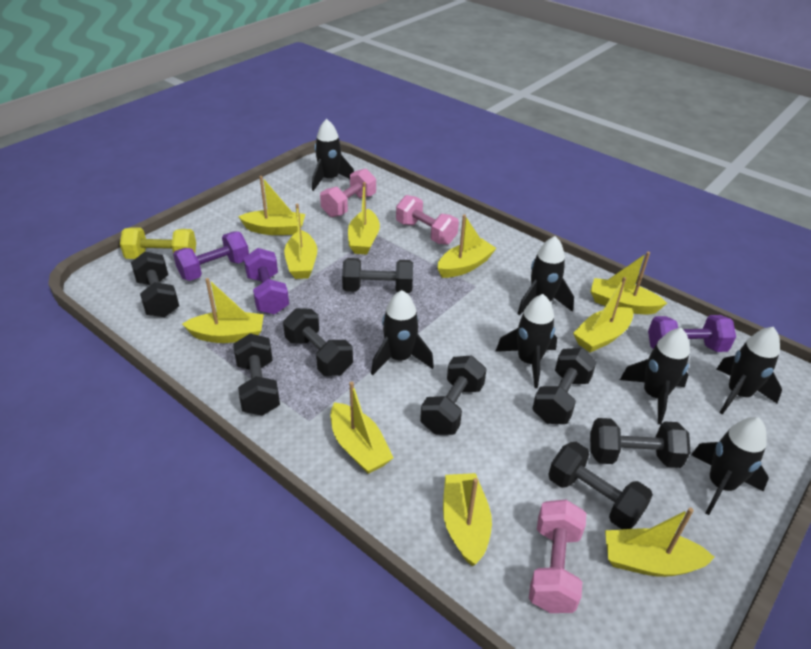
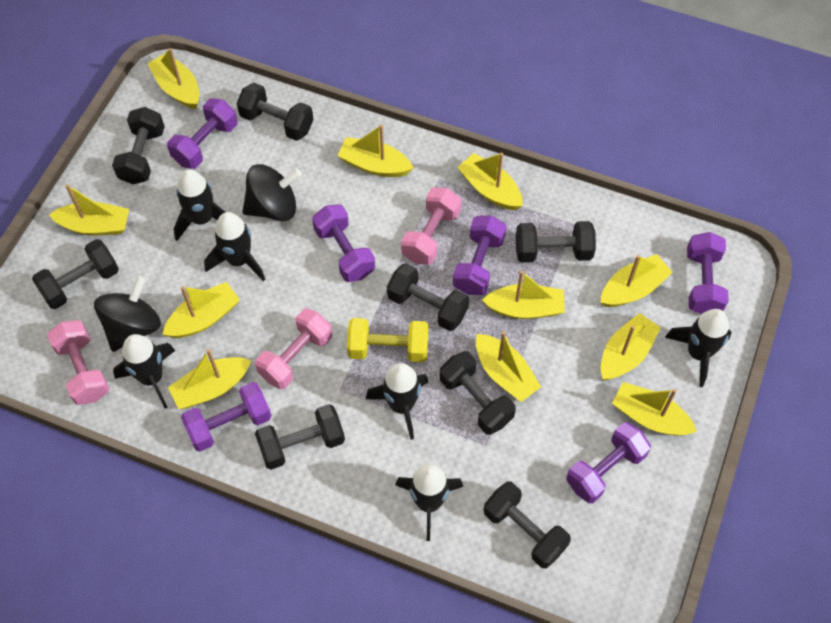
black rocket: [312,119,354,191] [371,290,434,375] [495,294,557,388] [517,236,574,315] [620,328,690,424] [691,417,769,515] [717,327,782,415] = 7 -> [113,334,175,409] [174,169,225,241] [204,212,265,281] [366,363,428,440] [395,464,463,541] [665,309,732,387] = 6
black spinning top: none = 0 -> [94,276,161,352] [242,164,302,221] = 2
purple dumbbell: [173,232,249,281] [244,248,289,314] [648,315,736,352] = 3 -> [167,98,237,169] [181,382,271,452] [312,204,375,282] [453,215,507,295] [566,422,651,503] [687,232,729,314] = 6
yellow boat: [182,278,264,343] [238,176,305,235] [284,204,317,279] [331,382,394,474] [348,182,380,255] [437,214,497,278] [443,473,492,566] [573,277,633,352] [590,252,667,314] [605,508,715,577] = 10 -> [49,184,129,236] [147,48,200,109] [162,282,240,338] [168,349,251,409] [337,124,414,177] [457,153,523,210] [476,331,541,402] [482,271,565,319] [600,254,673,307] [600,313,661,380] [612,382,697,436] = 11

